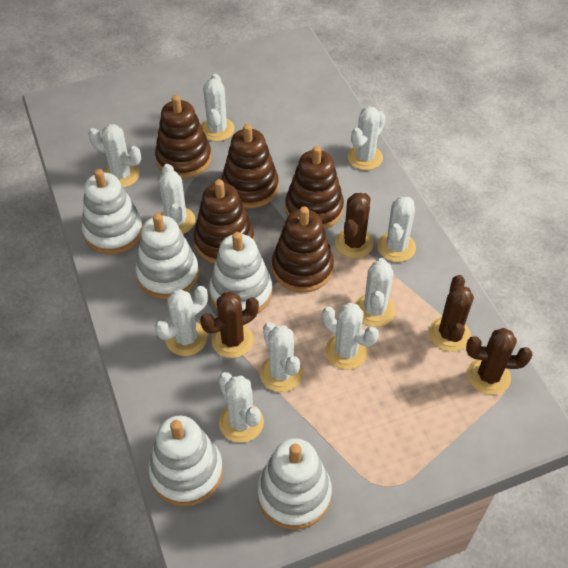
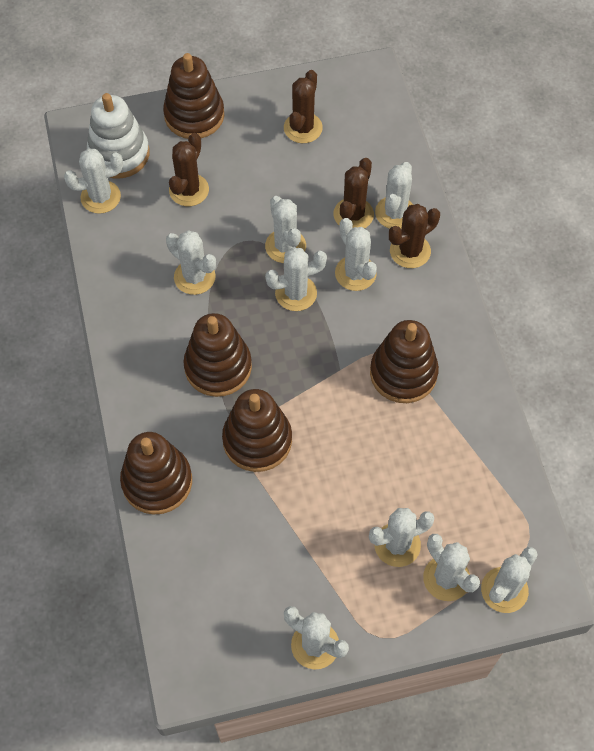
white stacking toy: [82,169,143,254] [136,213,199,299] [148,416,223,506] [209,232,272,313] [257,438,332,530] = 5 -> [87,93,149,179] = 1

